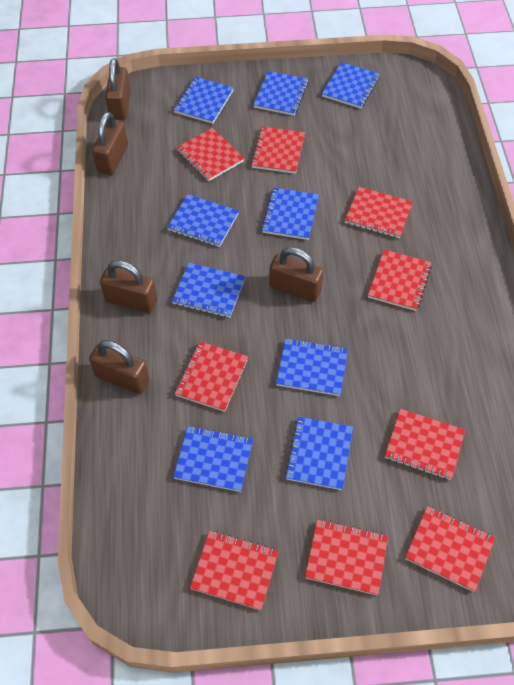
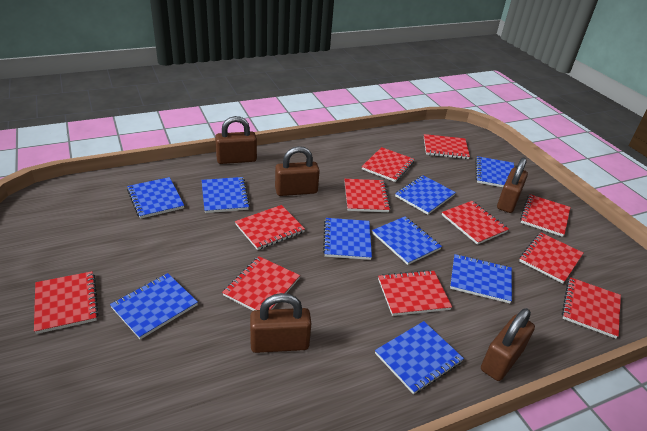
red notebook: [175,341,248,412] [177,128,245,181] [190,531,279,610] [251,127,305,174] [305,519,388,595] [345,187,413,238] [368,250,432,311] [385,409,465,480] [405,506,495,592] = 9 -> [34,271,99,334] [222,256,300,311] [235,205,305,250] [344,179,391,212] [362,147,414,182] [378,270,452,316] [424,134,470,159] [442,201,509,245] [519,233,583,283] [520,194,571,237] [562,277,621,339] = 11

